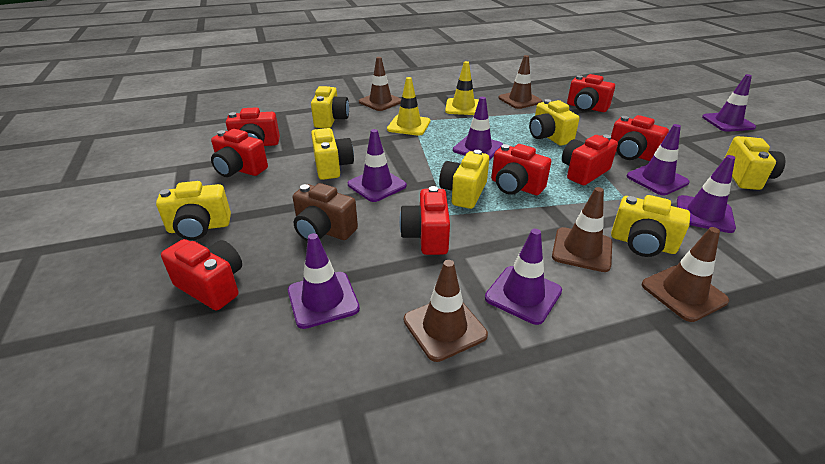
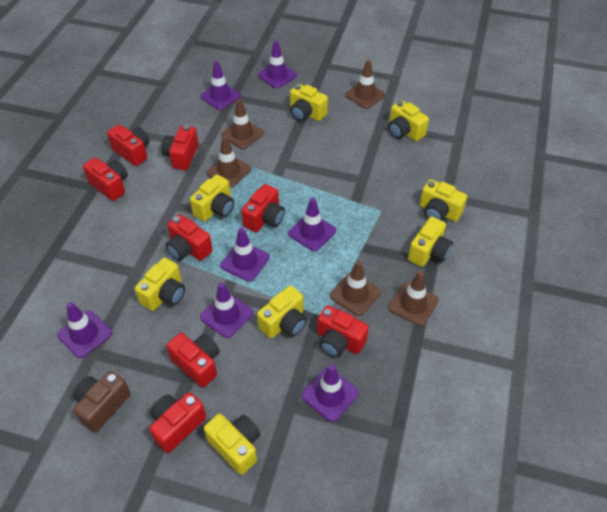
yellow camera: [156,181,231,240] [311,86,349,128] [311,128,354,180] [439,150,489,209] [529,99,580,146] [611,195,690,257] [724,136,785,190] = 7 -> [135,258,185,311] [190,174,234,222] [204,414,261,475] [257,286,307,338] [290,84,328,121] [388,100,429,141] [408,217,453,267] [420,179,467,222] = 8
yellow traffic cone: [387,77,430,136] [445,61,479,115] = 2 -> none = 0

